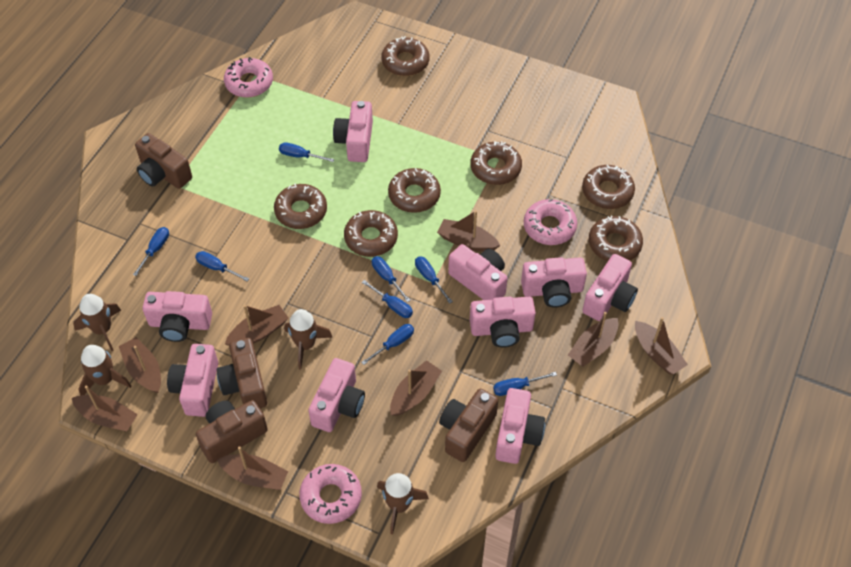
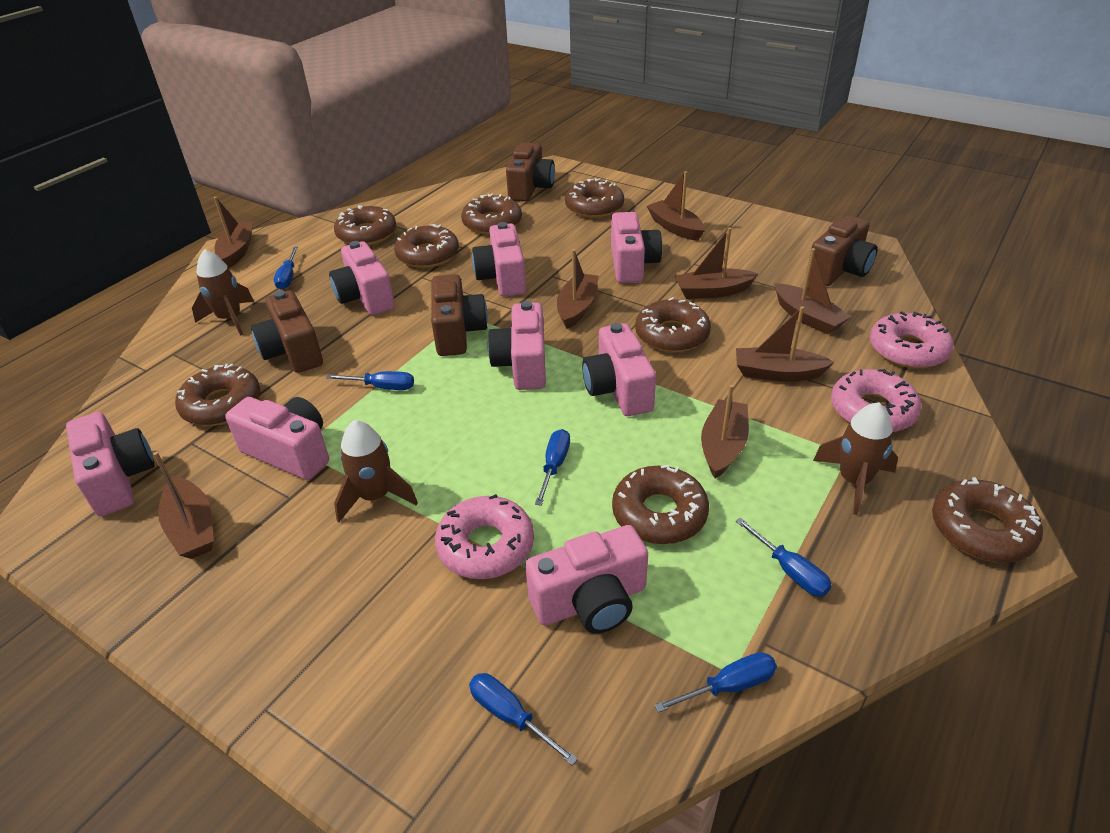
blue screwdriver: [133,227,169,276] [195,251,249,281] [279,142,334,162] [361,324,414,365] [362,280,413,318] [372,256,411,302] [415,256,453,304] [493,372,557,396] = 8 -> [274,247,298,290] [326,371,414,390] [469,673,578,766] [535,429,570,506] [654,652,777,713] [736,518,832,597] = 6
brown donut: [274,183,327,229] [344,210,398,257] [381,36,429,76] [388,168,441,213] [471,141,522,185] [582,165,635,209] [589,216,643,261] = 7 -> [175,364,261,426] [334,205,396,245] [394,224,459,268] [461,194,522,235] [565,178,624,218] [612,465,709,544] [635,297,711,352] [932,477,1043,562] = 8
brown rocket: [73,294,121,351] [78,345,131,395] [285,309,333,370] [377,473,429,534] = 4 -> [192,249,254,336] [334,420,418,522] [813,402,898,515] = 3
pink camera: [143,291,212,342] [167,344,218,417] [308,358,365,432] [333,101,373,162] [448,244,507,300] [470,297,536,347] [495,388,545,464] [521,257,587,308] [582,254,638,321] = 9 -> [66,412,155,516] [225,397,329,480] [329,241,395,315] [472,222,526,297] [488,301,546,390] [525,525,648,633] [582,323,656,416] [611,212,662,283] = 8

